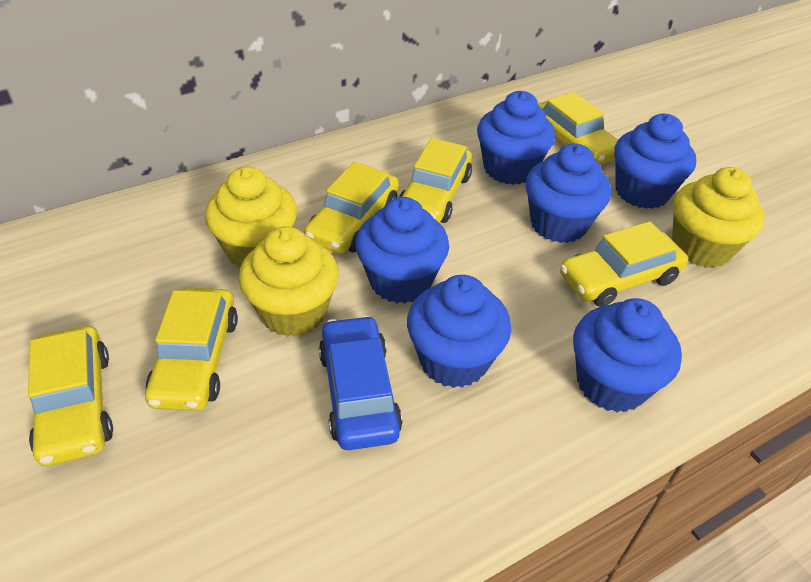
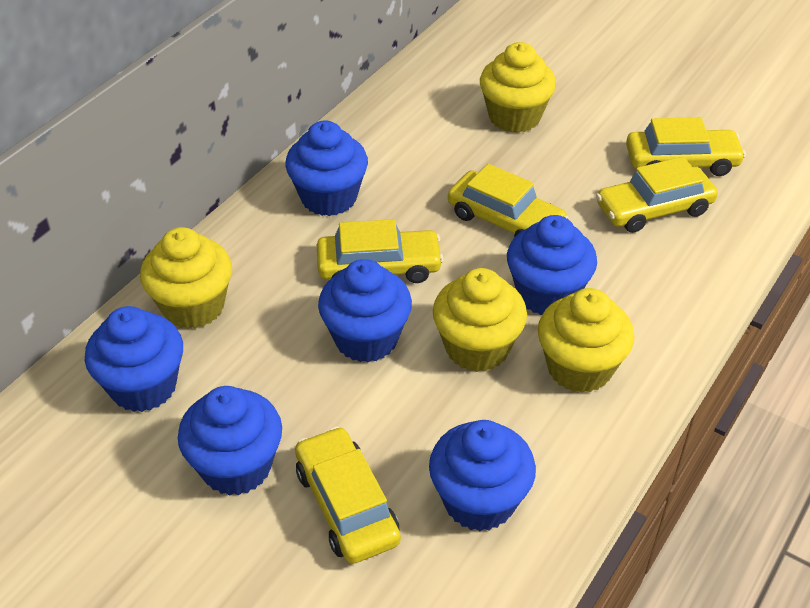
blue car: [319,315,402,450] = 1 -> none = 0
yellow car: [28,326,113,466] [145,288,238,411] [304,162,399,254] [399,138,472,223] [538,92,618,165] [560,221,688,307] = 6 -> [295,426,401,564] [317,219,444,283] [448,164,568,237] [596,157,718,233] [626,117,746,176] = 5
yellow cupcake: [205,166,297,268] [239,226,339,337] [672,167,765,268] = 3 -> [140,227,232,329] [433,268,527,372] [480,42,556,133] [538,288,634,393] = 4

